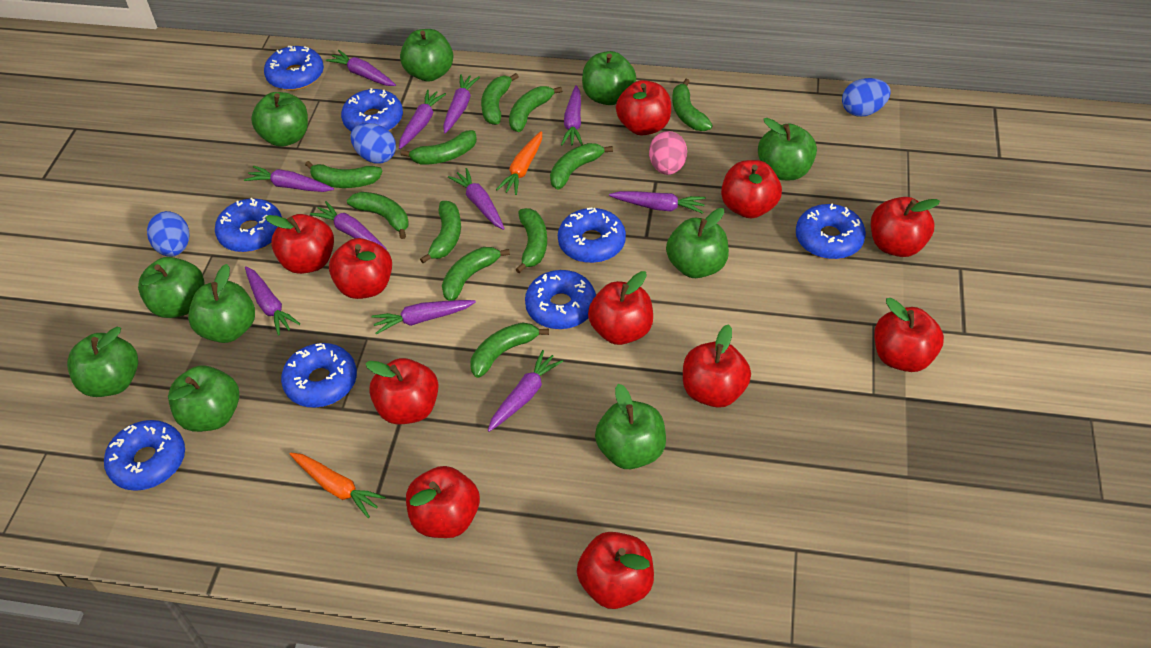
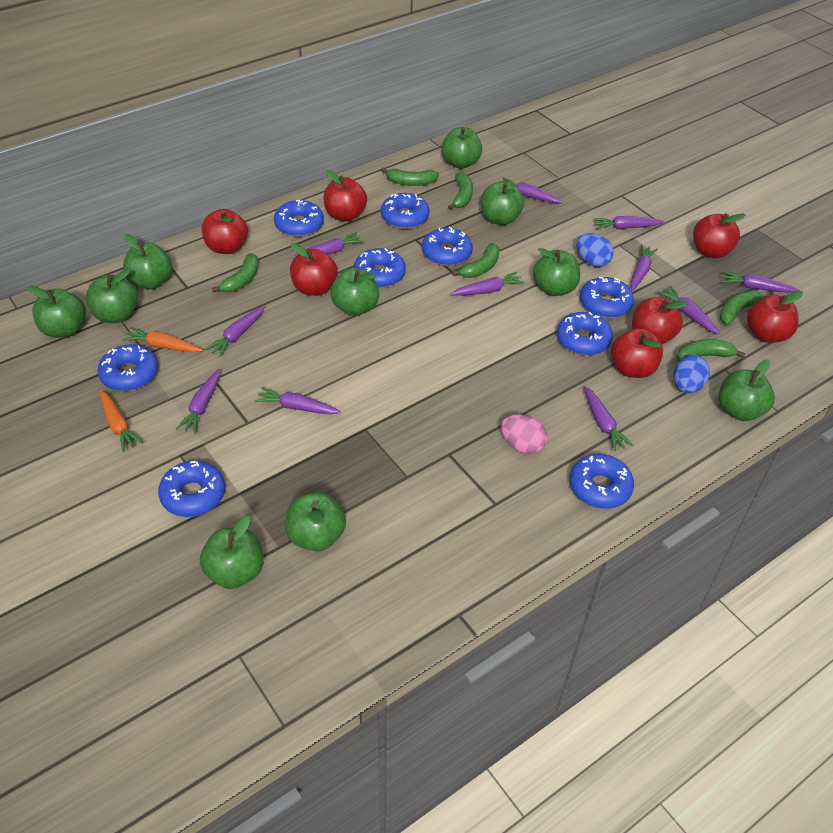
blue donut: [104,420,185,491] [215,198,282,252] [264,46,324,91] [281,343,357,408] [341,88,403,132] [525,270,596,329] [558,208,626,263] [796,203,866,259] = 8 -> [98,344,158,391] [158,461,225,517] [274,200,324,237] [353,248,406,288] [381,193,430,229] [422,227,473,266] [557,312,613,356] [569,454,634,509] [580,277,634,318] = 9
blue egg: [147,211,189,257] [351,123,396,163] [842,78,891,117] = 3 -> [576,233,614,267] [674,355,710,394] = 2
green banana: [305,161,383,188] [347,192,409,239] [401,130,477,165] [420,201,461,264] [442,247,510,301] [471,322,549,378] [481,73,519,125] [509,86,562,132] [515,208,547,273] [550,143,613,189] [672,79,713,131] = 11 -> [212,253,259,293] [381,167,439,186] [448,172,473,210] [452,243,500,278] [676,339,745,362] [719,291,767,325] = 6
red apple: [265,214,334,274] [329,238,392,299] [365,358,439,424] [406,466,480,538] [577,532,654,609] [588,271,653,345] [616,80,671,136] [683,324,751,408] [721,160,782,219] [871,197,940,257] [874,298,944,372] = 11 -> [202,209,248,254] [290,243,338,296] [324,170,367,221] [611,328,663,378] [632,297,688,344] [693,213,745,258] [747,291,803,343] = 7

